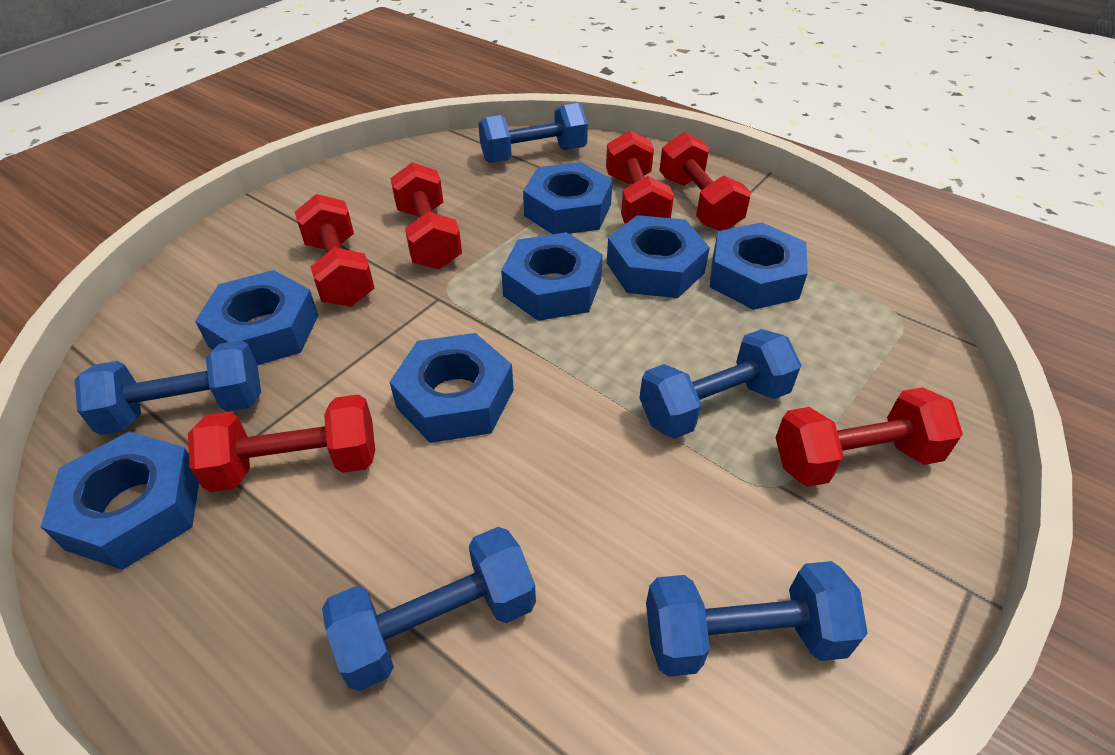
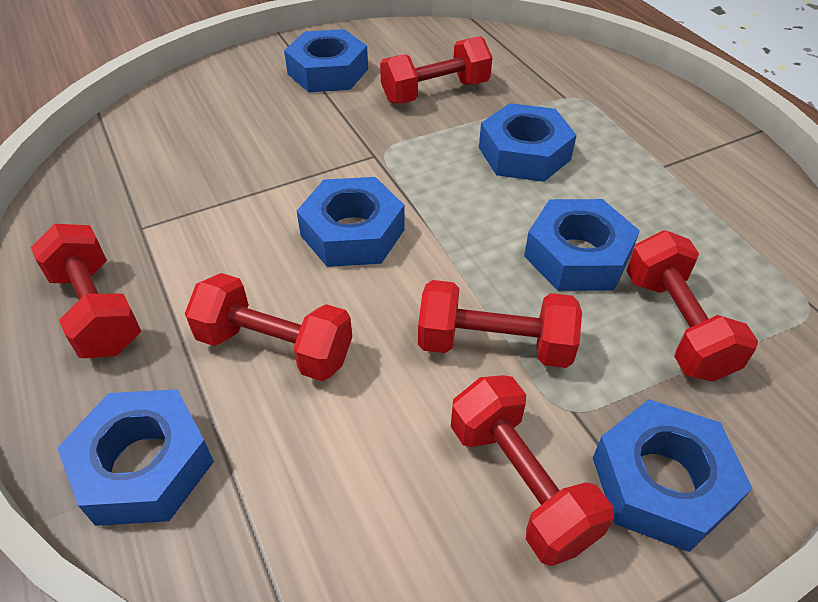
blue dumbbell: [75,340,261,435] [322,527,536,691] [478,103,588,163] [639,329,801,439] [646,561,868,677] = 5 -> none = 0
blue nut: [40,432,199,570] [195,270,318,365] [390,333,514,443] [501,232,603,321] [523,162,613,234] [607,215,710,298] [710,222,808,310] = 7 -> [57,389,214,526] [284,29,368,92] [297,177,405,267] [479,103,577,182] [524,199,640,291] [593,399,752,552] = 6

